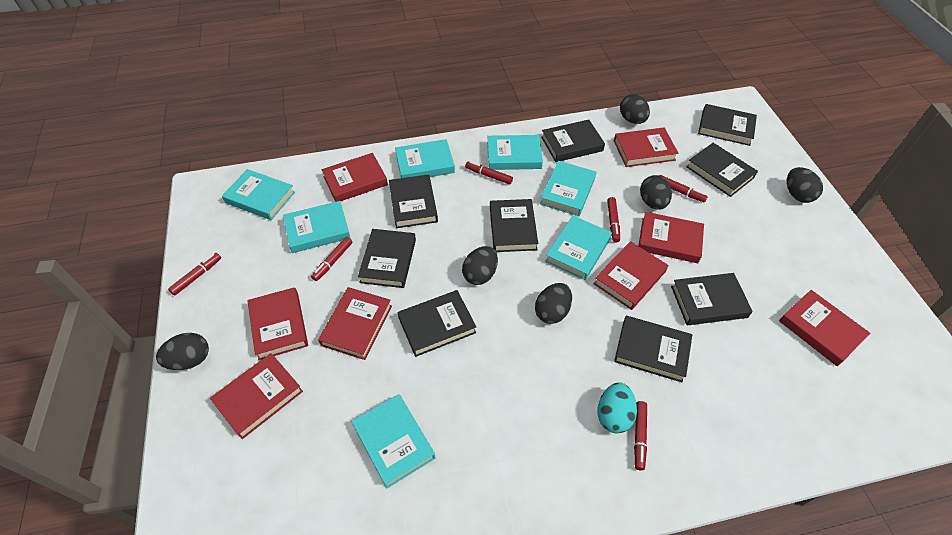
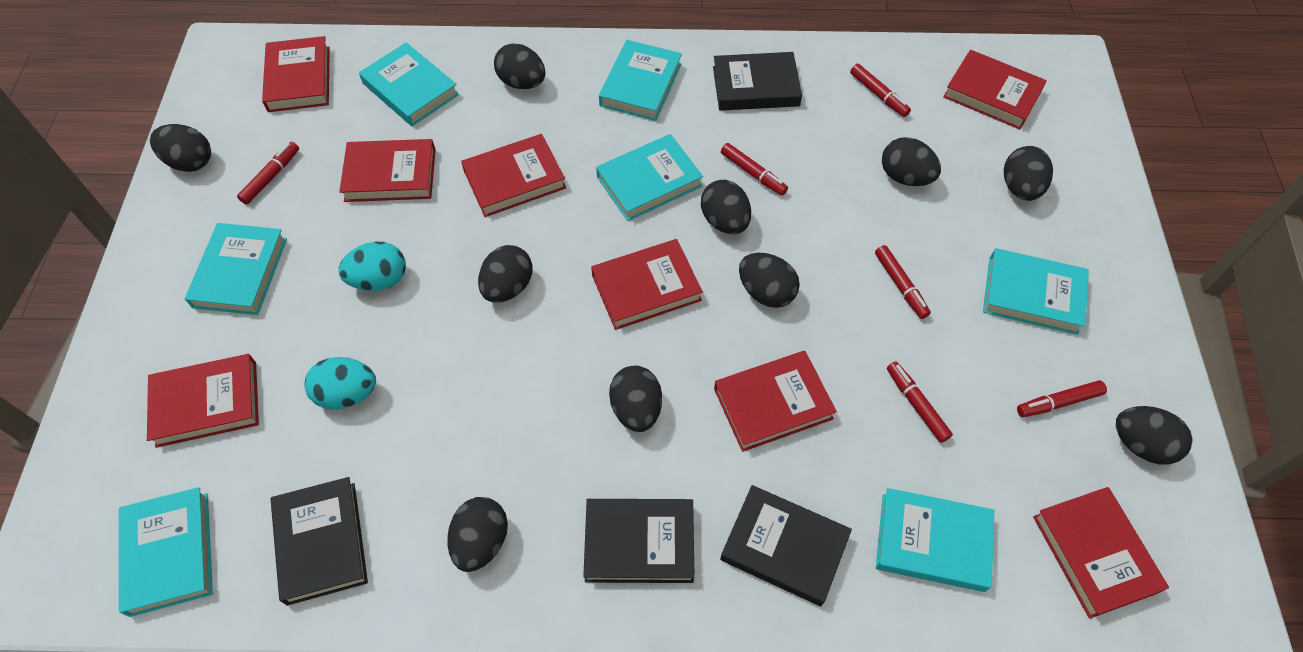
black book: [358,229,416,288] [389,174,438,228] [397,290,476,357] [490,199,538,252] [541,120,605,162] [614,316,692,382] [671,273,753,325] [686,143,758,197] [698,104,757,146] = 9 -> [271,477,368,606] [583,499,695,583] [713,52,802,111] [720,485,852,606] = 4
black egg: [156,333,209,370] [462,246,498,285] [535,283,572,324] [620,94,650,124] [640,175,672,210] [787,167,823,203] = 6 -> [150,124,211,172] [447,497,508,572] [478,245,533,303] [494,43,545,89] [609,365,662,432] [701,180,751,234] [739,253,800,308] [882,137,941,186] [1004,146,1053,201] [1116,406,1193,465] = 10
turquoise egg: [597,382,637,433] = 1 -> [305,357,376,410] [338,242,406,291] = 2

